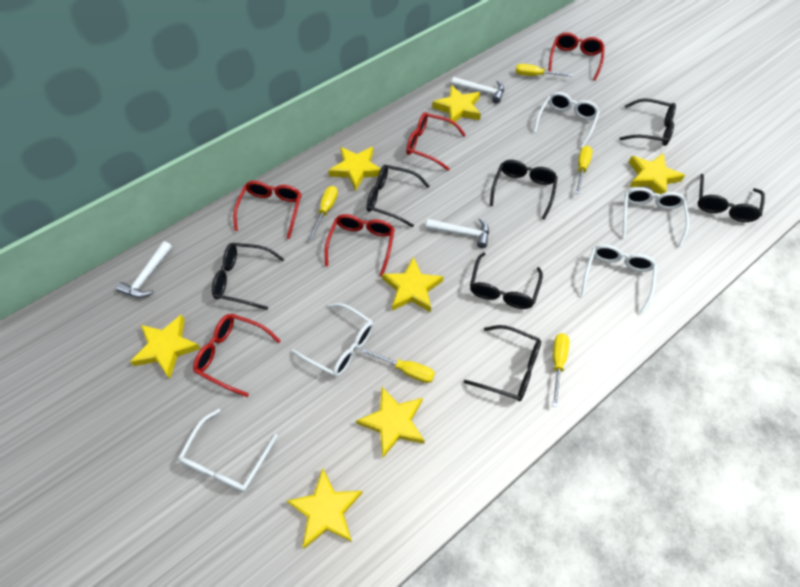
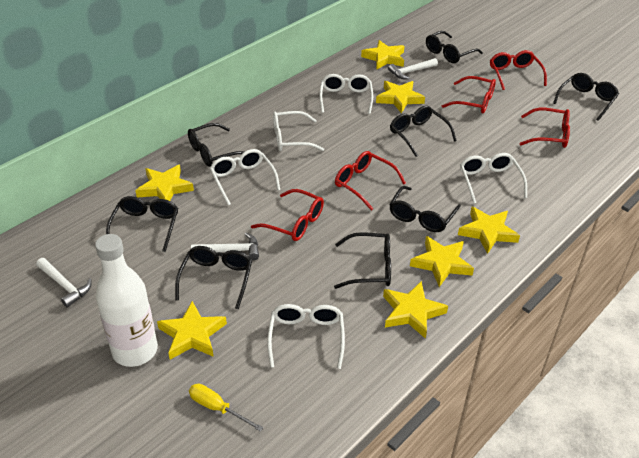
black glasses: [212,243,284,310] [366,165,429,227] [463,325,541,401] [470,252,543,309] [490,160,558,220] [619,98,676,146] [698,174,765,222] = 7 -> [106,196,178,252] [175,246,252,309] [188,123,244,167] [334,232,391,289] [389,186,461,232] [390,106,457,157] [426,31,483,63] [553,73,619,121] = 8
white bottle: none = 0 -> [95,234,158,367] = 1
yellow screwdriver: [309,186,338,240] [361,348,435,383] [516,64,572,76] [552,333,569,407] [575,146,593,194] = 5 -> [189,384,264,432] = 1

